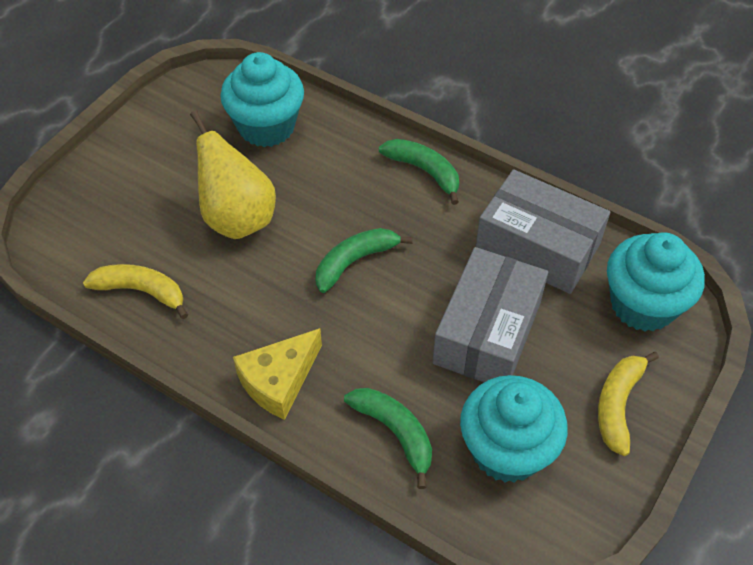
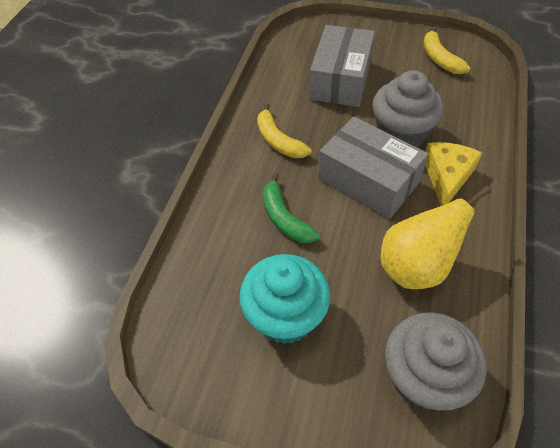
green banana: [316,228,413,293] [344,388,432,489] [379,139,459,205] = 3 -> [263,173,320,243] = 1
grey cupcake: none = 0 -> [372,70,444,148] [385,312,487,410] = 2
turquoise cupcake: [220,52,304,147] [460,375,568,483] [607,232,705,331] = 3 -> [239,254,330,344] = 1

